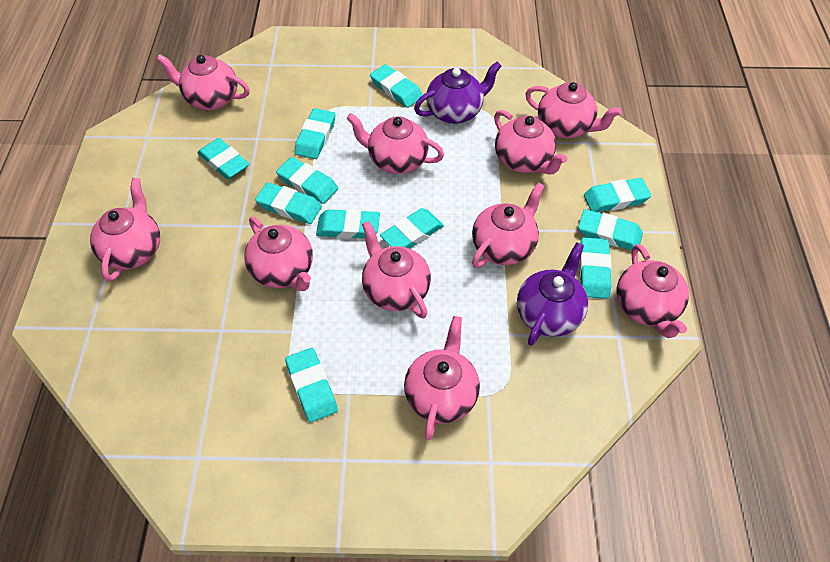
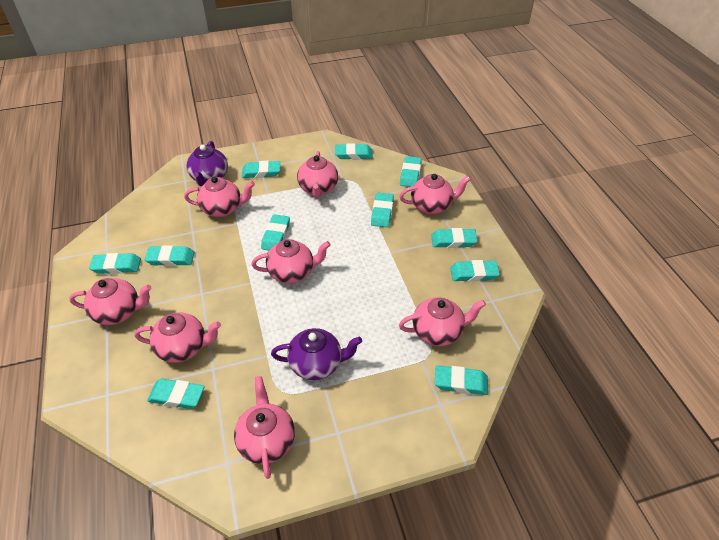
pink teapot: [90,178,160,282] [156,54,250,110] [244,217,313,291] [347,113,444,174] [362,221,431,319] [404,316,480,440] [472,182,545,268] [494,110,567,175] [525,82,622,138] [617,244,689,338] = 10 -> [69,278,151,325] [134,312,221,363] [184,176,255,217] [234,376,295,479] [252,239,331,284] [297,151,338,198] [399,174,471,214] [399,297,486,346] = 8

